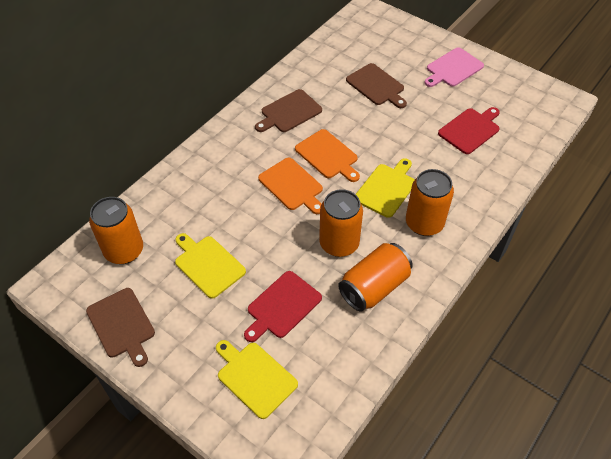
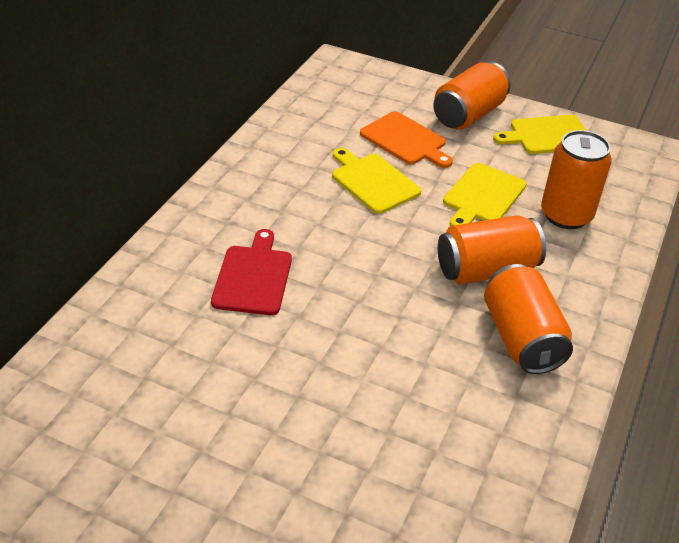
brown cutting board: [86,288,155,367] [255,89,322,132] [346,63,407,108] = 3 -> none = 0
orange cutting board: [258,158,323,214] [295,129,360,182] = 2 -> [360,111,453,168] = 1
pink cutting board: [424,47,484,87] = 1 -> none = 0
red cutting board: [244,271,322,342] [438,107,500,154] = 2 -> [211,229,292,315] = 1

